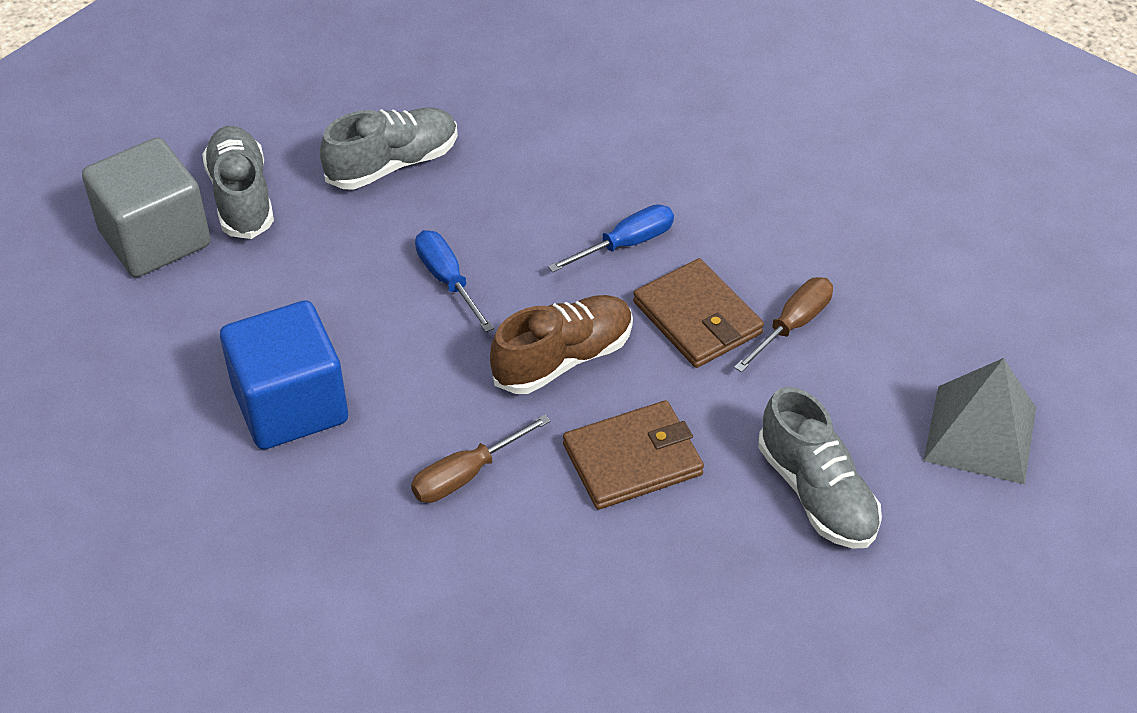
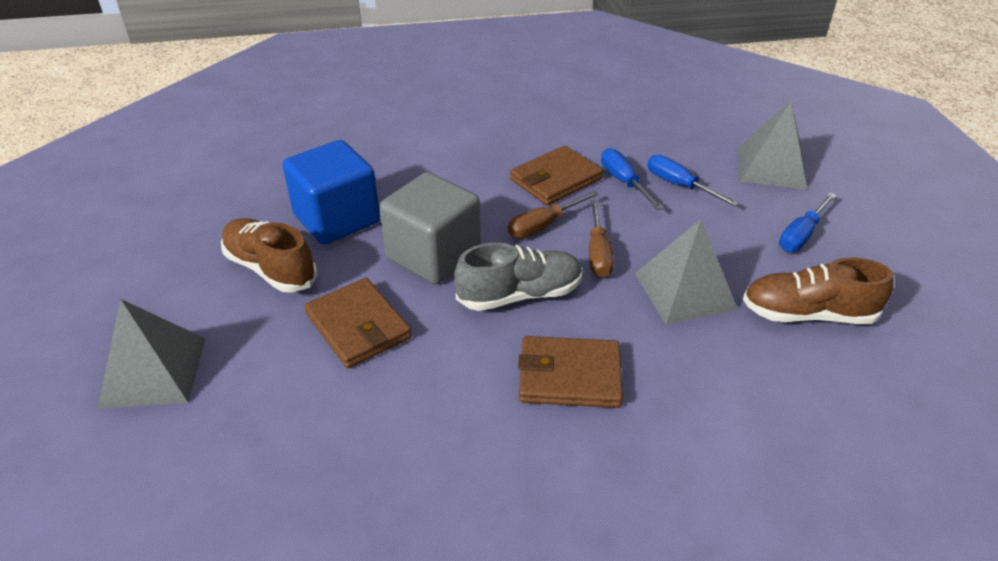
blue screwdriver: [415,230,494,332] [548,204,674,272] = 2 -> [601,148,663,210] [647,155,739,206] [779,192,837,252] = 3
brown shoe: [490,295,633,394] = 1 -> [221,218,317,293] [743,258,893,324] = 2
brown wallet: [563,400,704,510] [633,258,764,368] = 2 -> [304,278,412,368] [510,145,603,205] [518,336,623,408] = 3
grey pyramid: [923,358,1036,484] = 1 -> [97,299,206,408] [635,219,738,325] [739,101,807,190] = 3
grey shoe: [202,126,274,239] [320,108,458,190] [758,387,882,549] = 3 -> [454,243,583,311] = 1

